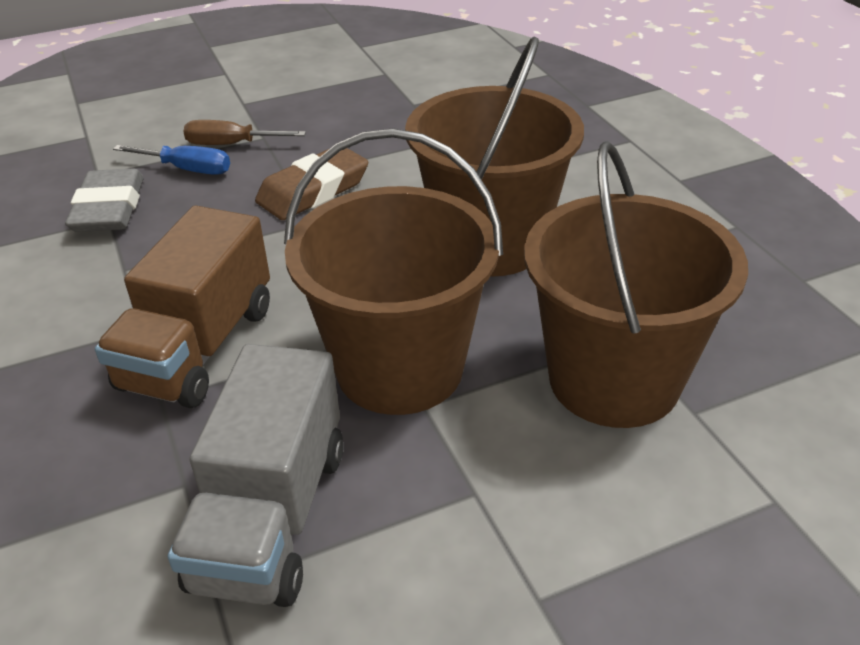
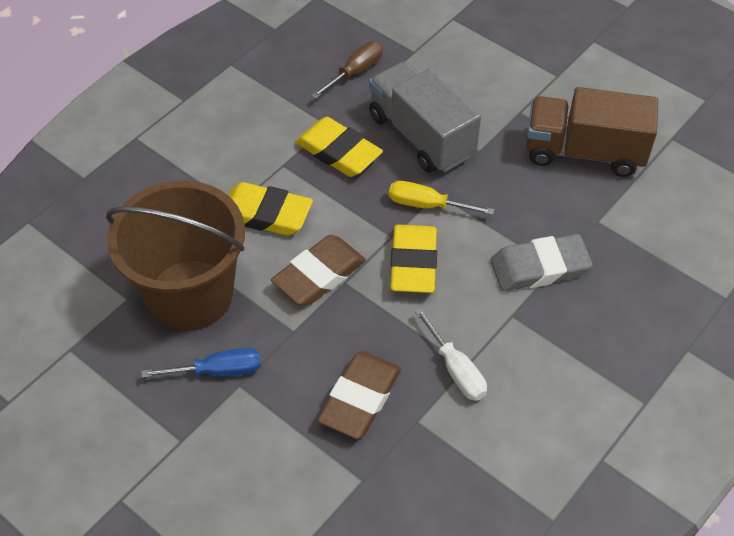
brown bucket: [284,128,503,415] [405,37,584,277] [524,141,748,428] = 3 -> [106,180,245,331] = 1
brown eraser: [255,148,368,220] = 1 -> [271,235,366,306] [317,351,401,439] = 2
white screwdriver: none = 0 -> [414,308,487,401] = 1
yellow eraser: none = 0 -> [228,182,313,236] [295,117,383,177] [390,224,437,293] = 3
yellow screwdriver: none = 0 -> [389,181,494,215] = 1

